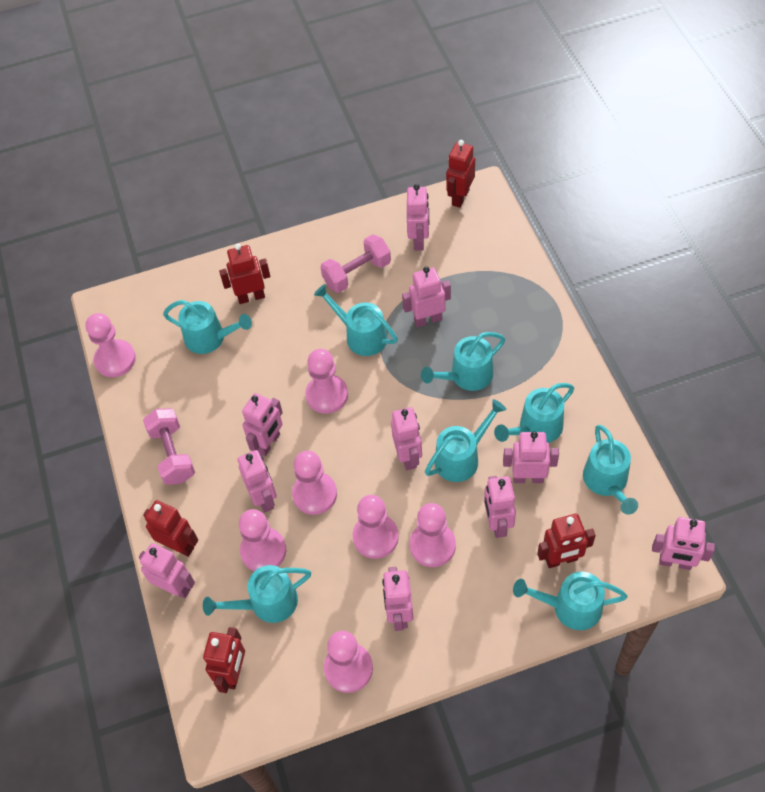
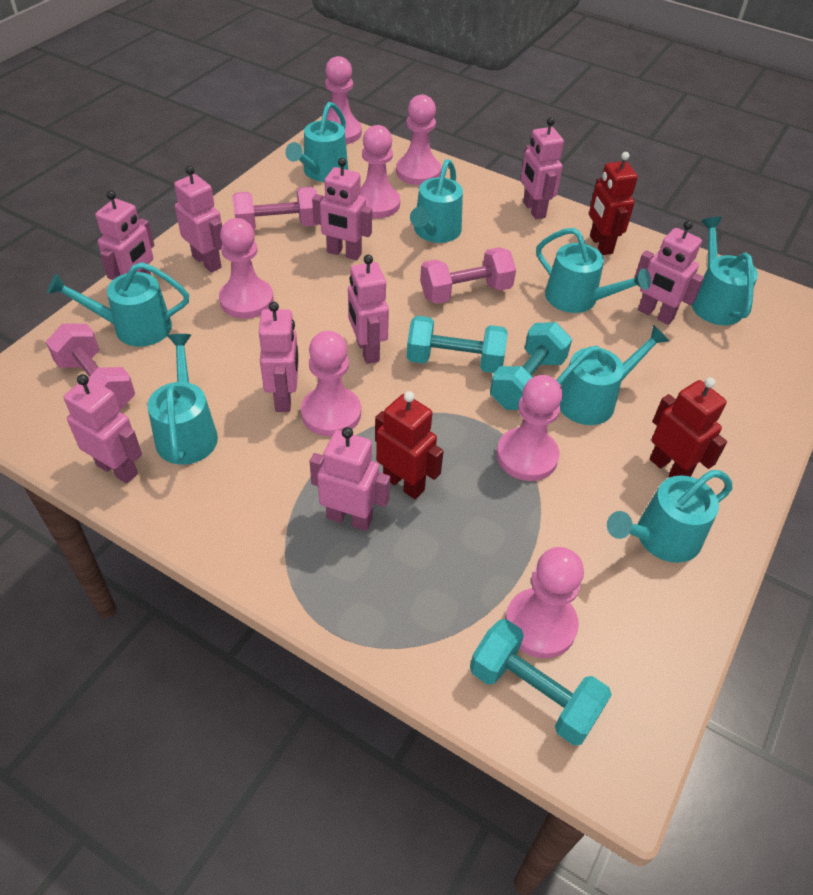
pink dumbbell: [143,408,195,485] [320,234,391,293] = 2 -> [46,323,135,410] [232,187,318,230] [420,247,516,304] = 3
pink robot: [139,543,195,599] [237,450,277,513] [242,393,283,456] [382,567,414,631] [391,407,422,470] [402,266,451,328] [407,184,429,251] [484,476,516,538] [503,431,559,483] [652,517,715,570] = 10 -> [64,374,142,483] [95,190,154,280] [174,166,222,273] [259,302,299,412] [310,427,390,531] [312,158,372,260] [348,255,389,364] [521,117,564,219] [634,221,704,325] = 9
red robot: [143,500,198,557] [203,627,245,693] [219,243,270,304] [446,140,475,208] [537,514,596,568] = 5 -> [375,391,444,499] [589,152,638,255] [650,377,727,477] = 3
turquoise dumbbell: none = 0 -> [407,316,508,373] [470,619,612,746] [490,322,572,410] = 3

